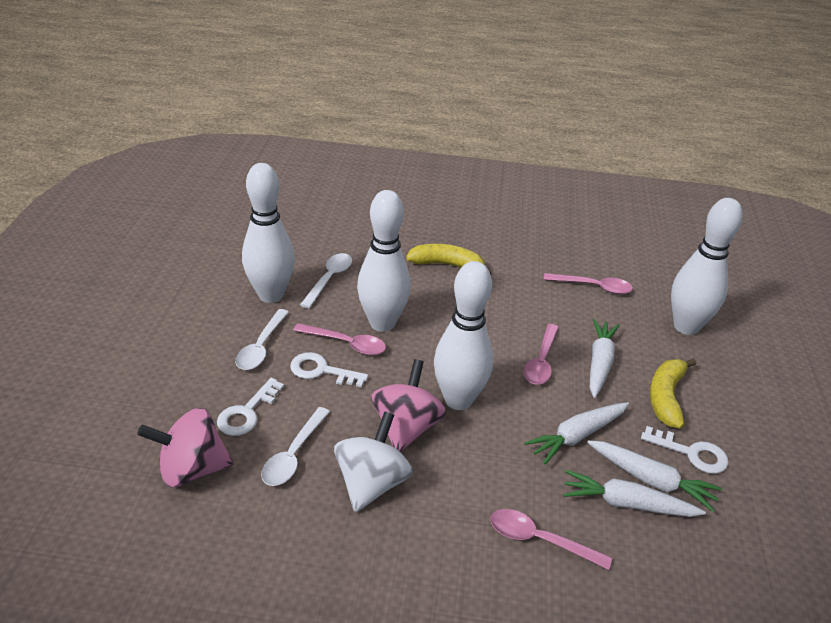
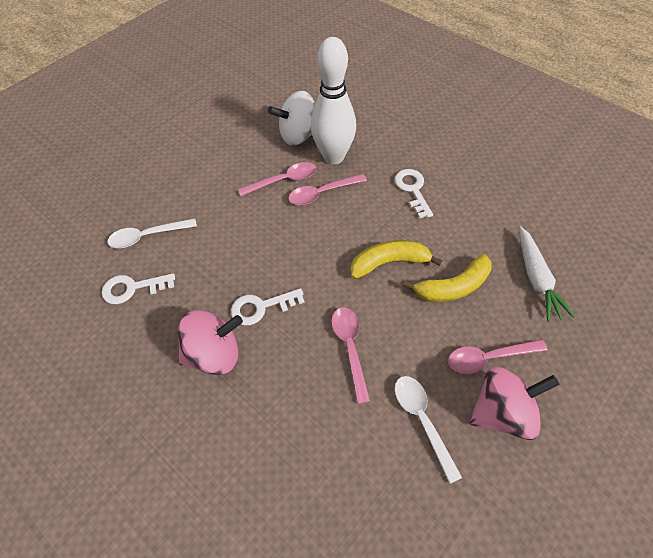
white bowling pin: [242,163,295,303] [357,190,411,332] [434,261,493,410] [671,198,743,335] = 4 -> [311,37,356,164] = 1
white carrot: [524,402,629,464] [563,470,706,517] [587,440,722,512] [590,319,620,398] = 4 -> [519,226,575,322] = 1
white spoon: [235,309,289,370] [261,407,330,486] [300,253,352,309] = 3 -> [107,218,197,248] [395,376,462,484] = 2

